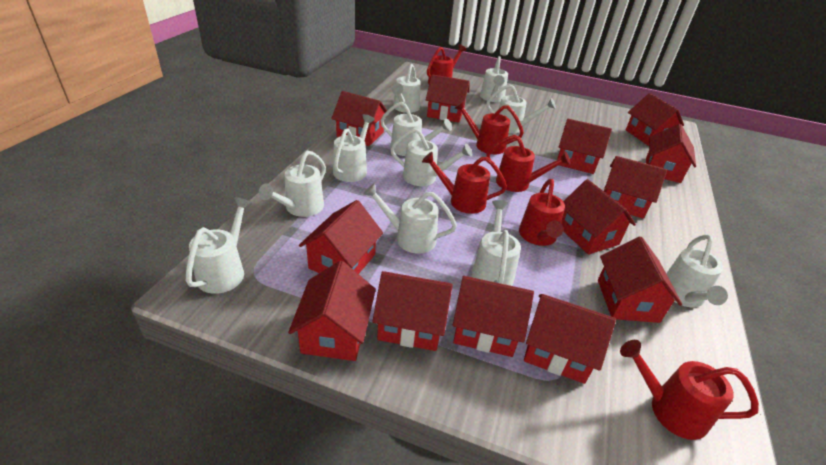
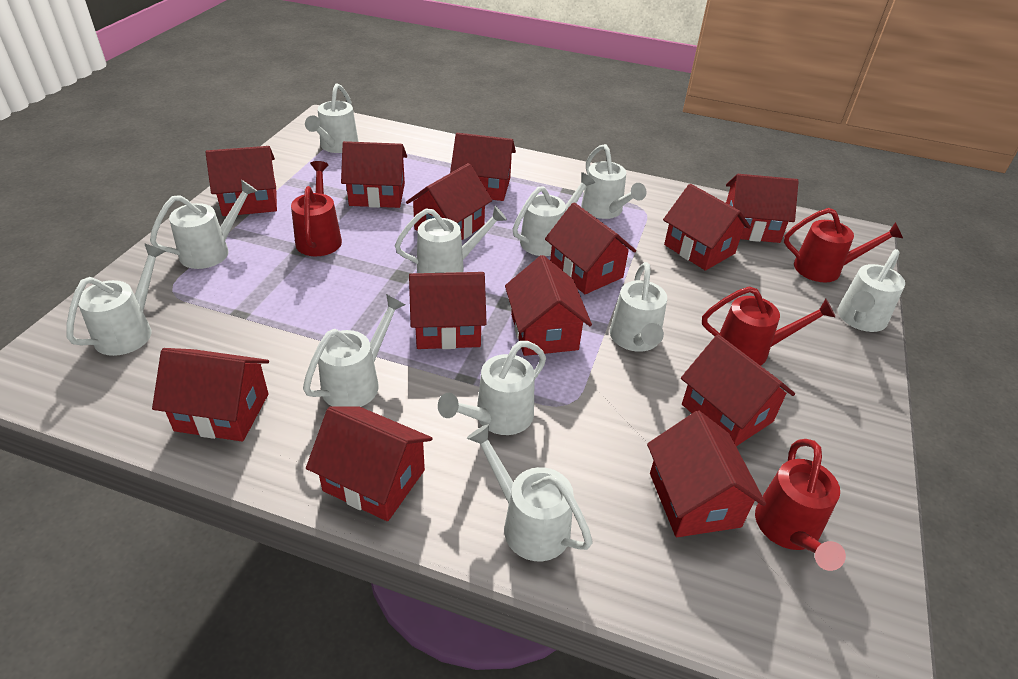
red watering can: [422,152,507,214] [427,44,466,84] [454,100,524,154] [486,135,571,192] [519,179,565,246] [620,340,759,440] = 6 -> [291,161,342,256] [702,286,836,366] [755,439,846,571] [784,208,903,282] = 4

